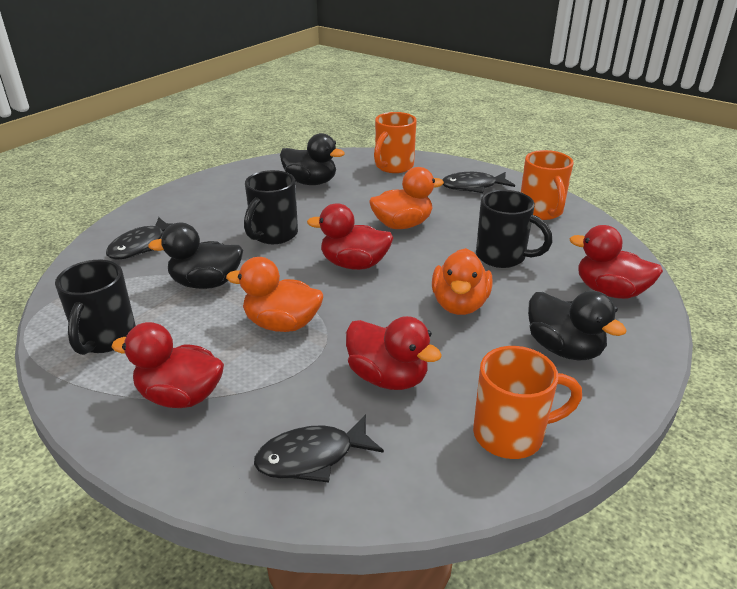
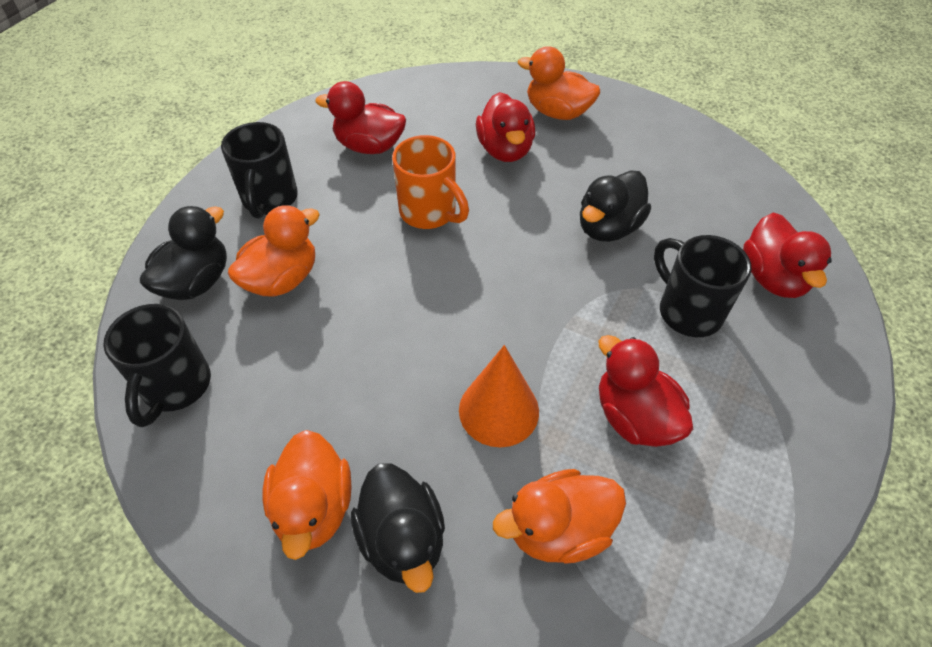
black fish: [106,217,171,260] [254,414,384,483] [442,172,515,193] = 3 -> none = 0
orange cone: none = 0 -> [459,345,539,447] = 1
orange duck: [226,257,323,332] [369,167,444,229] [432,248,492,315] = 3 -> [228,205,320,297] [262,430,352,560] [493,469,626,564] [518,46,600,120] = 4
orange mug: [374,112,417,173] [473,346,582,459] [521,150,574,220] = 3 -> [392,135,469,229] = 1

